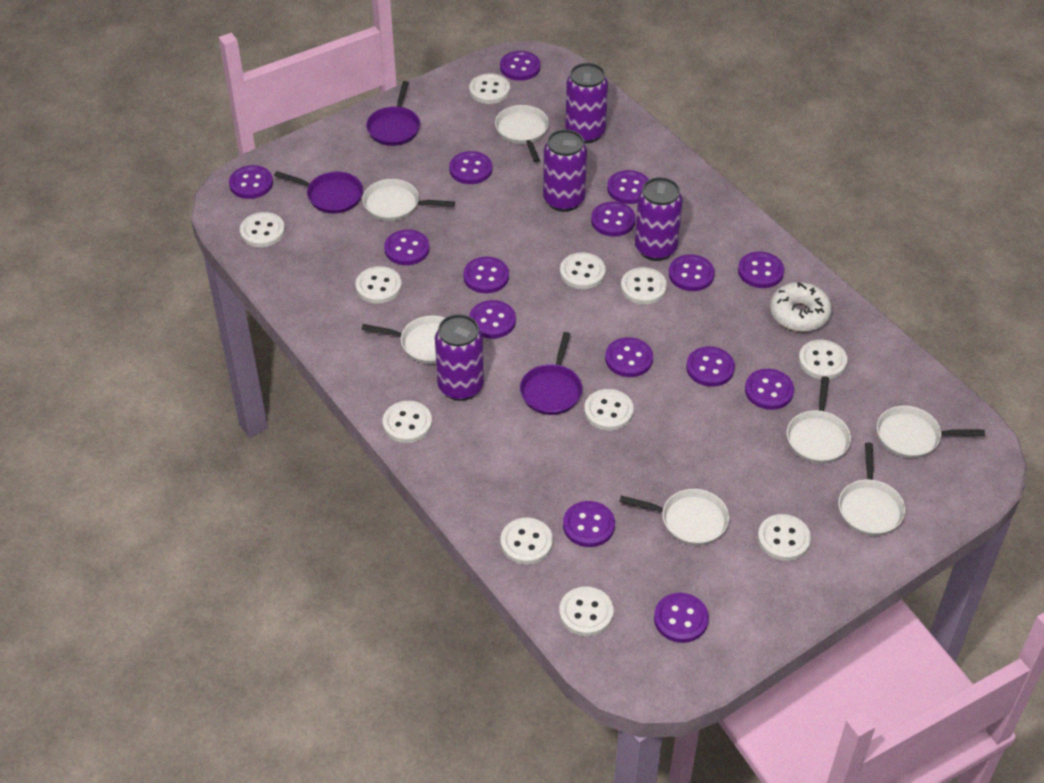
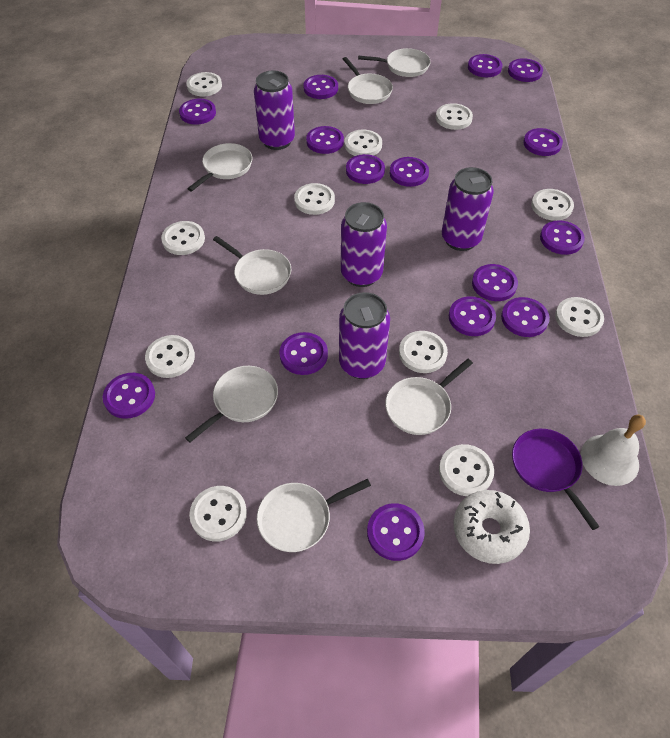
purple pan: [274,171,363,214] [366,81,420,146] [520,332,582,415] = 3 -> [512,429,600,530] = 1
white bell: none = 0 -> [581,415,646,486] = 1

